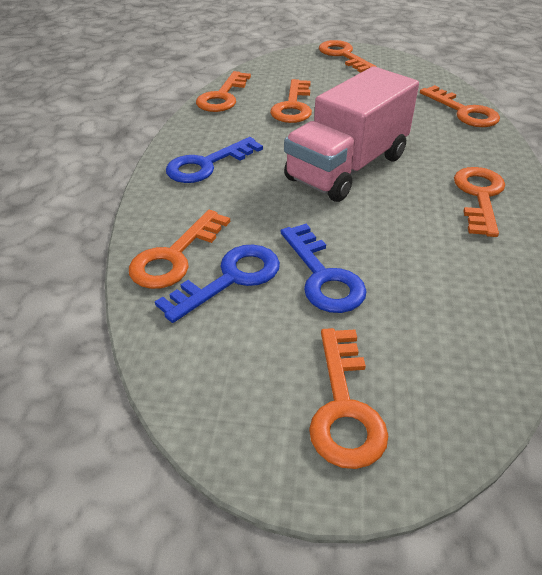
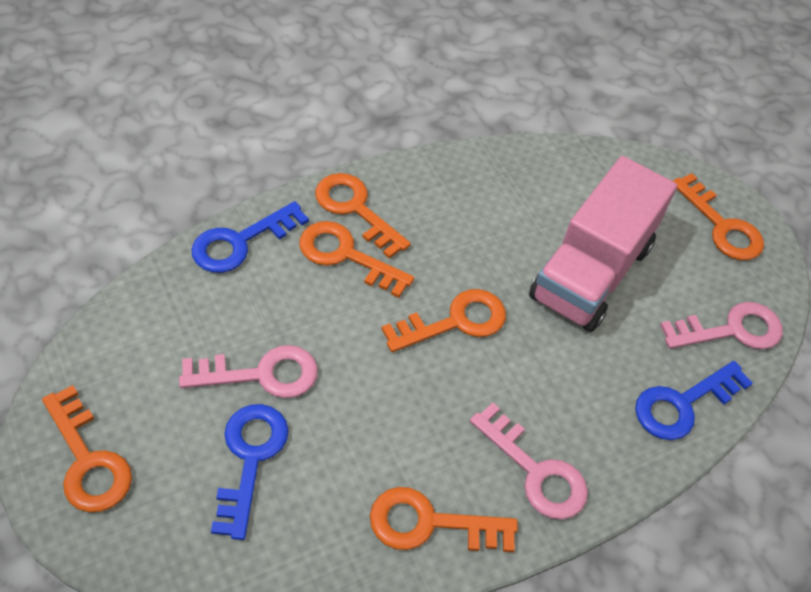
orange key: [129,210,230,289] [196,71,251,112] [270,79,312,123] [309,328,388,469] [319,40,377,73] [420,85,500,127] [454,167,505,237] = 7 -> [42,385,132,512] [299,221,414,298] [315,173,411,259] [370,487,518,552] [382,289,506,352] [673,173,764,260] = 6
pink key: none = 0 -> [179,345,318,398] [470,403,588,520] [660,302,783,349] = 3

